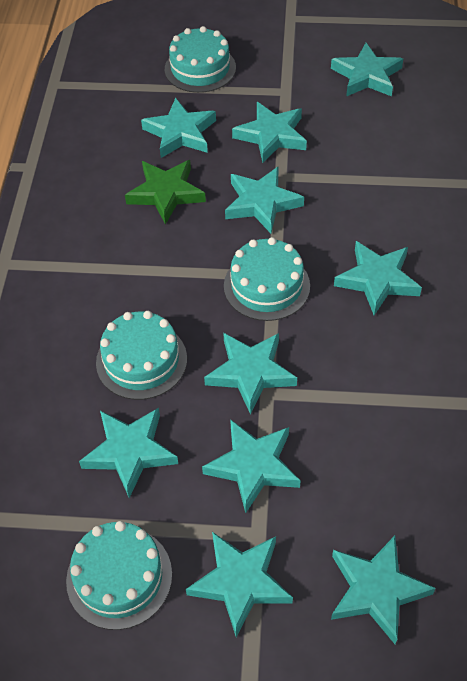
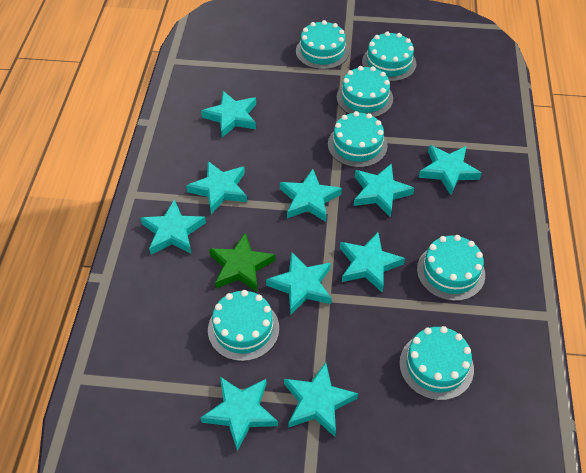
turquoise cake: [66,521,172,630] [96,311,187,400] [165,26,236,93] [224,237,310,321] = 4 -> [208,290,279,361] [296,20,349,70] [328,111,388,168] [337,66,393,117] [362,31,416,82] [399,326,474,401] [417,235,485,301] = 7

